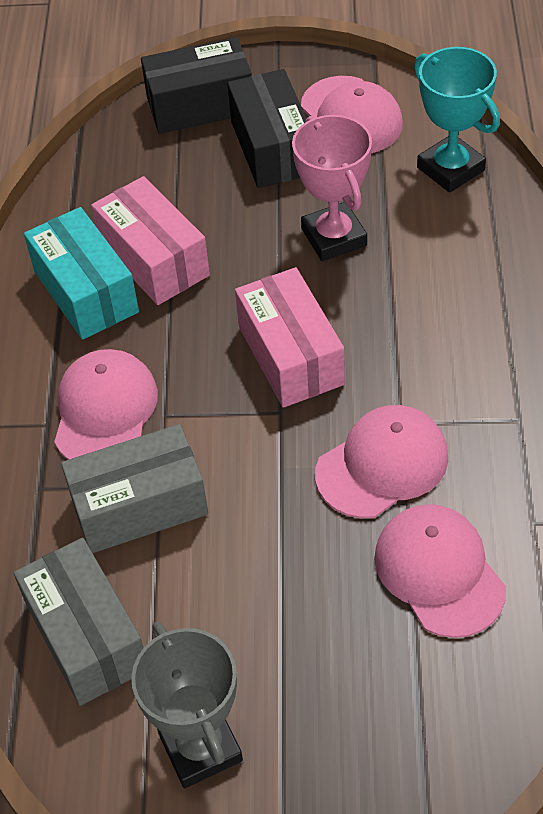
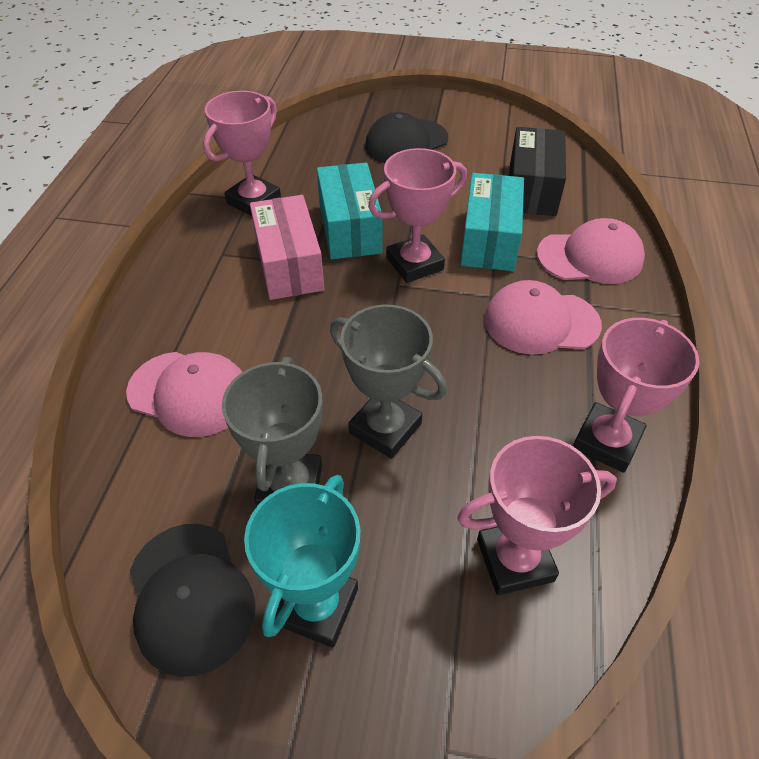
black box: [141,37,252,134] [227,69,307,188] = 2 -> [509,127,566,216] = 1
black cap: none = 0 -> [130,524,255,677] [365,112,448,163] = 2
grey box: [14,538,143,706] [61,424,208,553] = 2 -> none = 0
grey trophy: [131,622,243,788] = 1 -> [222,357,323,507] [330,304,447,459] = 2
pink box: [91,176,210,305] [235,267,345,408] = 2 -> [250,195,324,300] = 1
pink cap: [54,349,158,460] [301,76,403,153] [315,405,448,518] [374,504,506,638] = 4 -> [126,352,242,437] [484,280,602,355] [537,218,645,284] = 3
pink trophy: [292,115,372,261] = 1 -> [203,91,281,216] [368,148,467,283] [457,436,617,595] [573,318,699,473] = 4
turquoise box: [24,207,139,340] = 1 -> [317,163,383,259] [460,173,524,271] = 2

